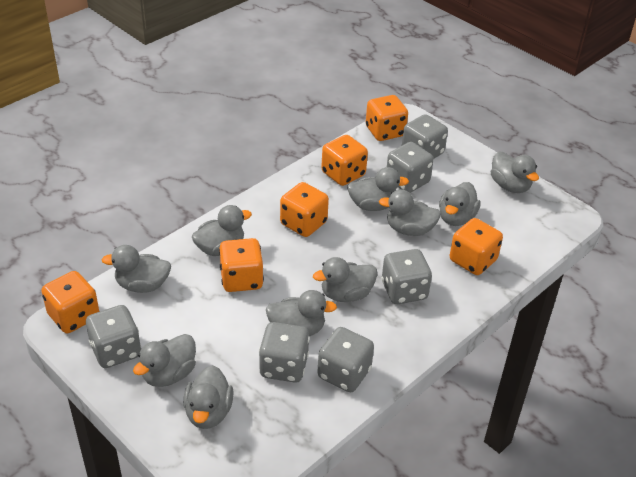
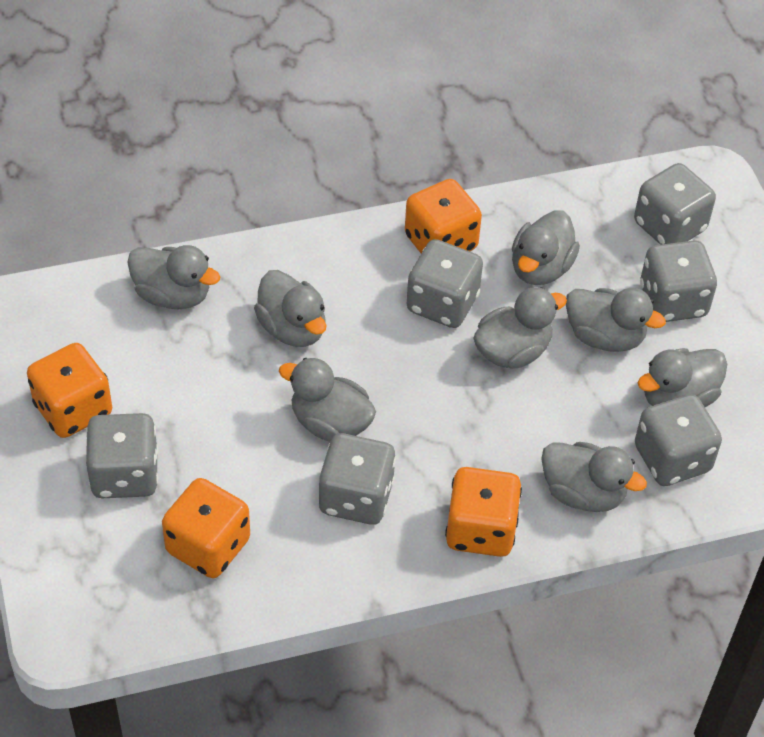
grey duck: [101,245,171,293] [133,334,196,387] [183,365,234,429] [192,205,252,256] [266,290,337,337] [313,257,377,302] [347,167,409,211] [379,190,441,236] [439,182,481,226] [491,152,539,193] = 10 -> [127,245,221,309] [254,270,326,347] [279,358,376,442] [473,287,567,369] [512,210,580,285] [541,442,647,512] [566,288,666,352] [638,348,727,407] = 8
orange dice: [41,271,99,333] [219,238,264,292] [280,182,329,237] [321,135,368,186] [366,95,408,141] [450,218,503,275] = 6 -> [27,343,112,438] [162,478,250,578] [405,179,482,254] [445,467,522,557] = 4

